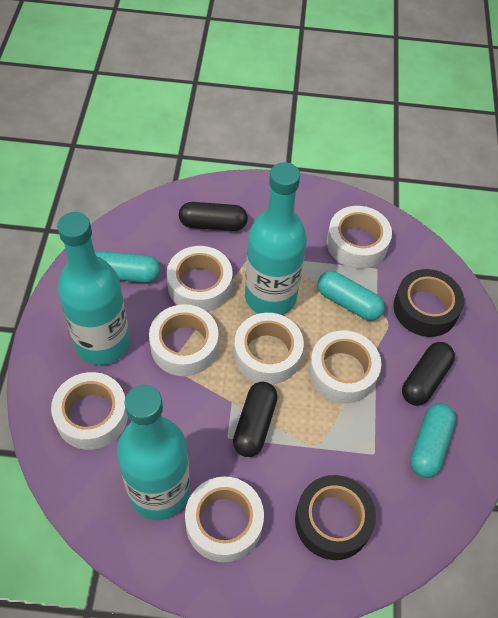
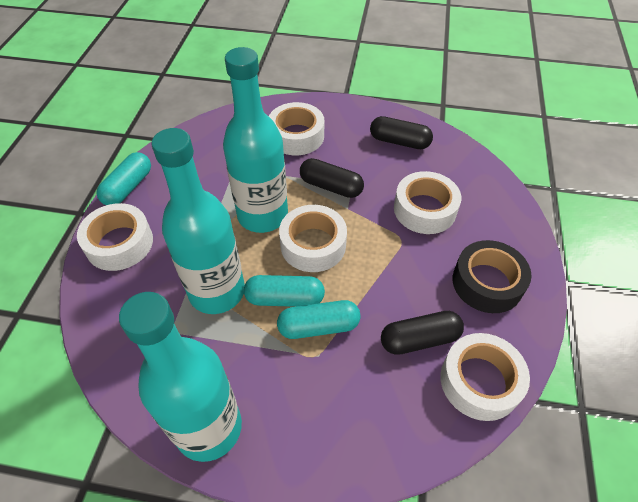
black tape: [295,475,376,560] [393,269,464,337] = 2 -> [453,240,531,313] = 1
white tape: [51,372,128,450] [149,304,218,376] [167,246,233,312] [185,476,264,562] [234,313,304,384] [309,330,381,403] [327,206,392,269] = 7 -> [77,203,153,271] [269,102,324,155] [279,205,347,272] [394,171,461,234] [440,333,530,421] = 5

